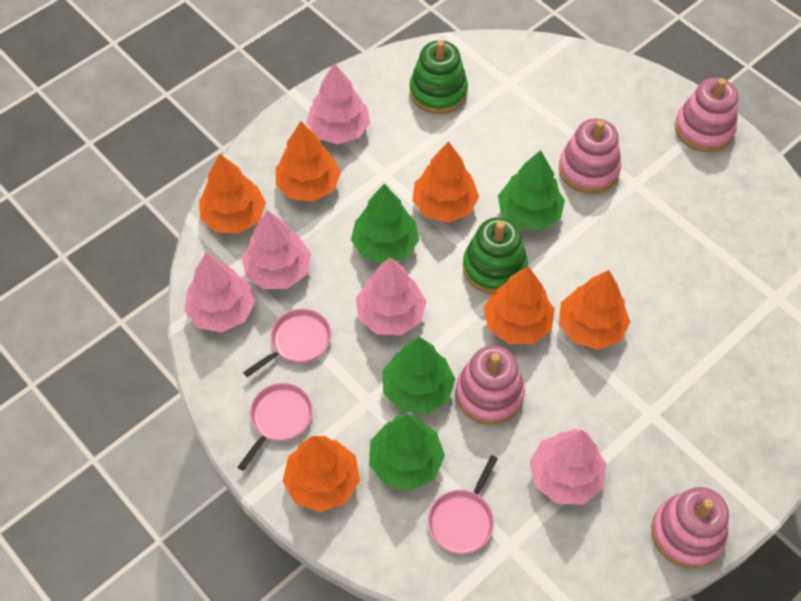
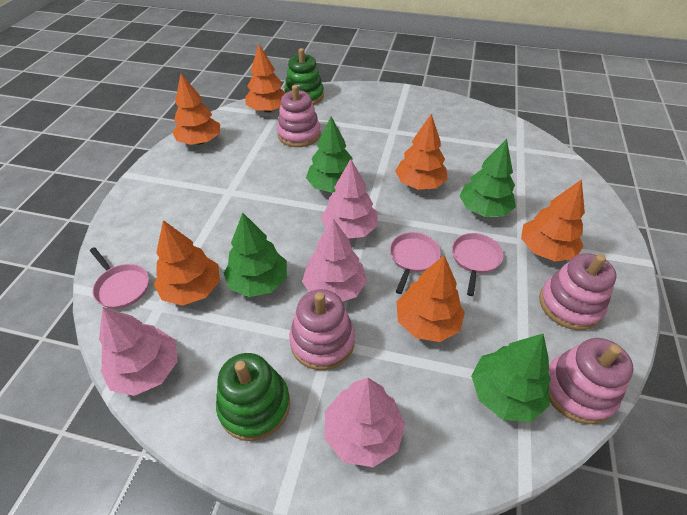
pink tree: [184,253,255,332] [242,210,311,289] [306,63,371,144] [356,257,426,335] [529,429,606,504] = 5 -> [99,307,178,396] [302,219,367,302] [321,159,378,239] [325,378,405,467] = 4

